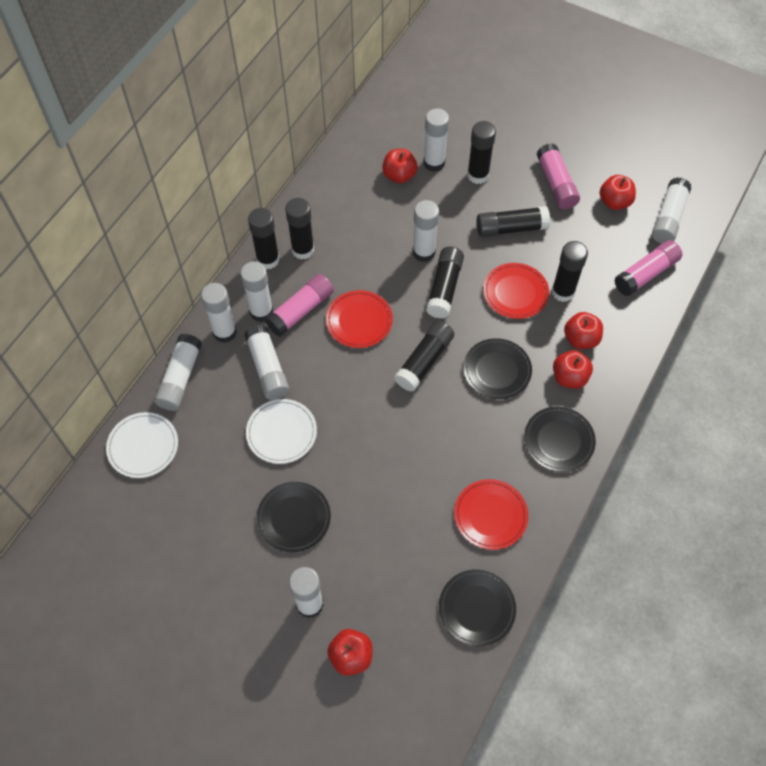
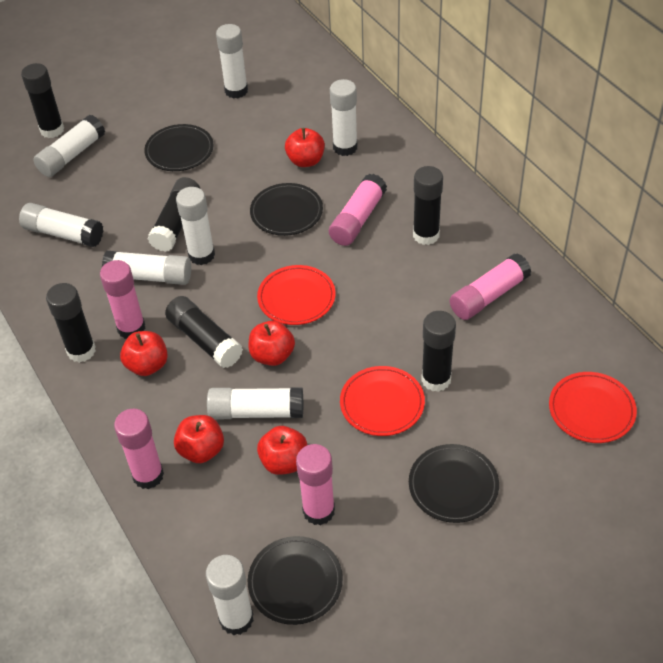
black glue stick: [248,208,280,269] [285,198,314,260] [394,321,454,392] [426,246,464,319] [467,121,496,184] [477,206,550,237] [551,241,588,302] = 7 -> [21,63,64,138] [46,283,96,362] [148,177,200,252] [165,296,243,368] [413,166,443,245] [421,311,456,392] = 6
pink glue stick: [265,274,334,337] [537,143,580,210] [614,240,682,296] = 3 -> [100,260,146,339] [114,409,164,489] [296,444,335,525] [329,174,387,246] [450,253,531,320] = 5
white plate: [106,412,178,478] [246,399,317,464] = 2 -> none = 0

